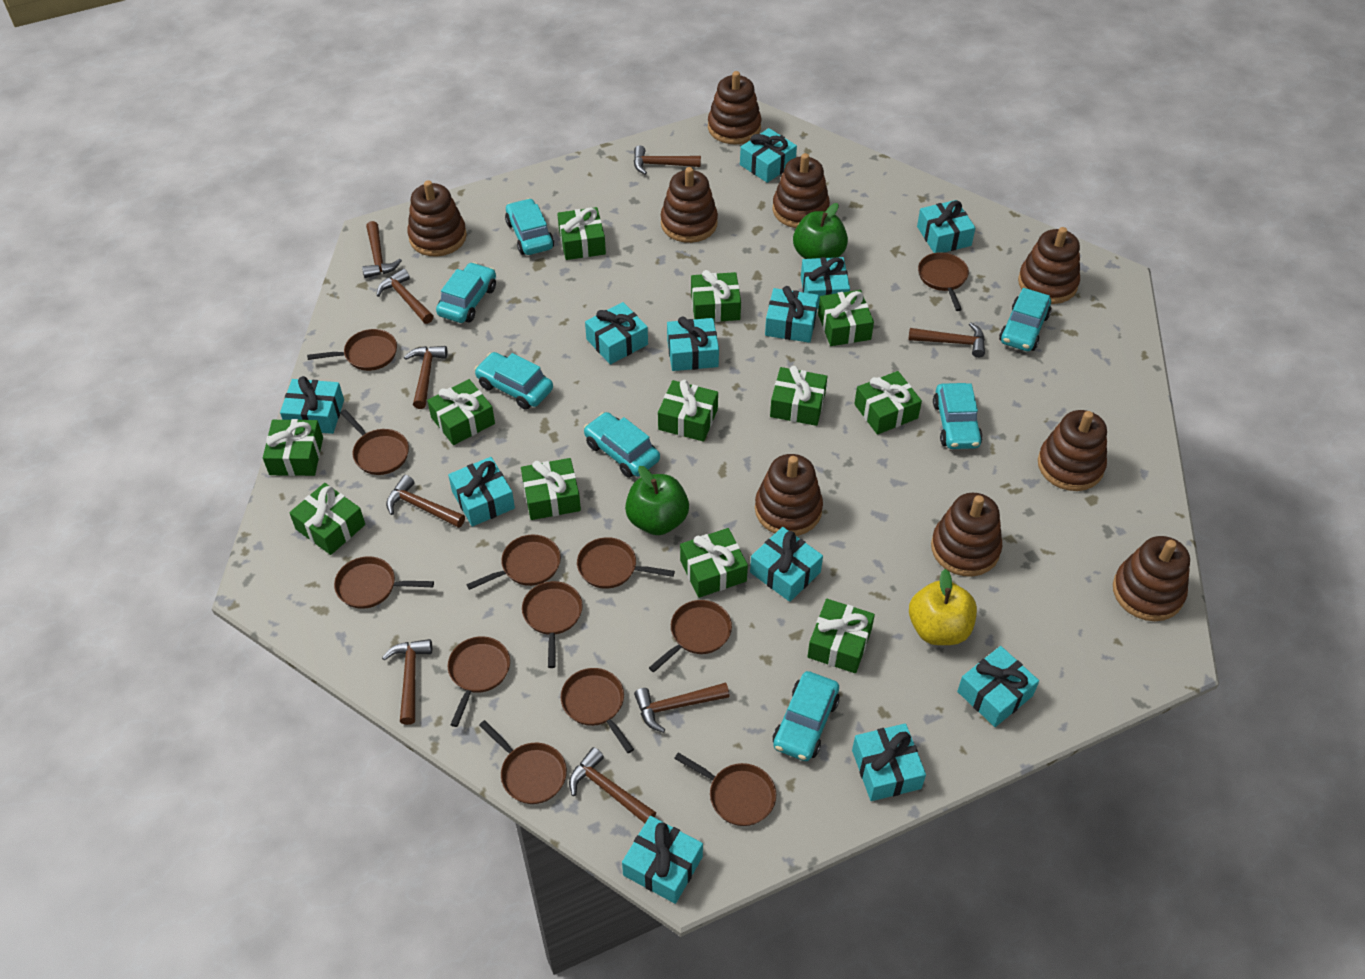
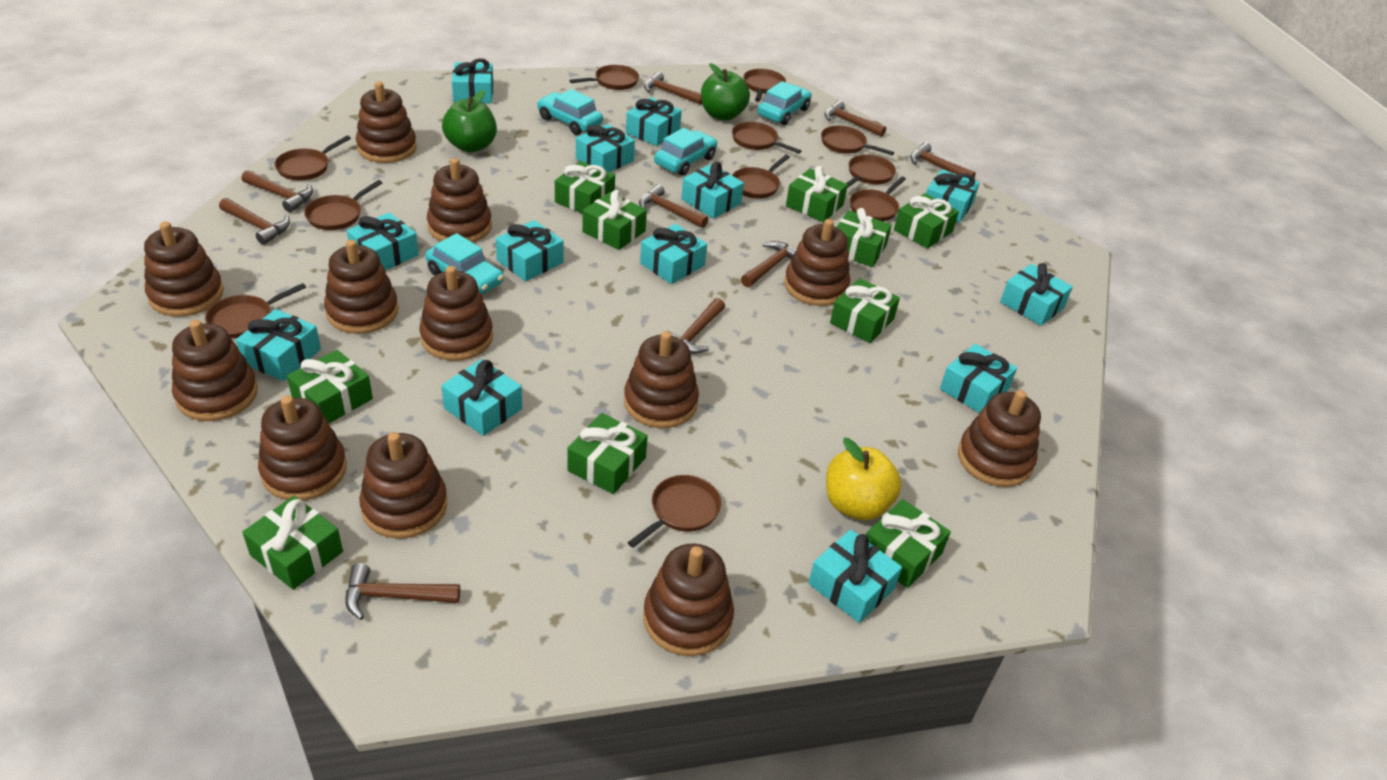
brown pan: [307,329,397,371] [334,556,434,609] [340,409,409,475] [448,636,510,727] [466,535,561,590] [479,720,567,804] [522,581,583,668] [561,668,634,753] [577,537,675,589] [649,600,732,672] [674,753,776,826] [918,252,969,311] = 12 -> [205,283,306,338] [274,135,351,181] [304,180,382,230] [569,65,639,90] [628,475,721,548] [732,122,801,154] [732,155,790,199] [743,69,786,102] [821,125,894,155] [846,155,896,188] [850,177,906,221] = 11
brown stacking toy: [407,180,467,256] [661,167,718,243] [708,71,762,144] [755,454,823,536] [772,153,830,228] [931,493,1002,577] [1018,227,1080,304] [1038,410,1107,491] [1113,536,1190,621] = 9 -> [144,222,224,317] [172,320,258,421] [258,396,347,501] [324,240,399,334] [356,82,417,163] [359,432,447,539] [419,266,493,361] [427,158,492,243] [624,331,699,428] [643,544,734,656] [784,219,850,306] [958,390,1041,487] = 12
green gift: [263,419,323,476] [289,483,365,555] [427,379,495,445] [521,458,581,520] [557,207,606,260] [658,380,718,442] [680,528,748,598] [691,270,741,322] [770,366,827,426] [807,599,875,673] [818,290,874,346] [854,371,922,435] = 12 -> [242,496,343,590] [287,350,373,423] [555,161,615,214] [567,413,648,494] [582,190,647,250] [786,166,848,223] [830,278,900,343] [837,208,892,267] [866,499,951,588] [894,193,959,249] = 10
turquoise car: [436,262,496,323] [474,352,553,409] [505,198,554,255] [584,412,660,478] [773,671,840,761] [933,383,983,449] [999,288,1051,351] = 7 -> [425,233,504,295] [537,89,603,135] [654,128,717,176] [758,81,812,125] = 4
turquoise gift: [280,376,344,434] [448,457,515,527] [585,302,648,364] [622,816,703,904] [667,316,719,371] [740,128,797,183] [750,527,823,602] [765,286,819,343] [801,257,850,308] [852,723,926,801] [917,200,975,253] [957,646,1039,727] = 12 -> [236,309,321,381] [347,213,419,270] [441,359,522,436] [452,58,493,103] [496,220,564,281] [576,124,635,172] [626,97,682,146] [640,224,707,284] [681,162,744,219] [808,529,902,623] [926,169,980,223] [940,344,1017,413] [1000,263,1073,326] = 13

